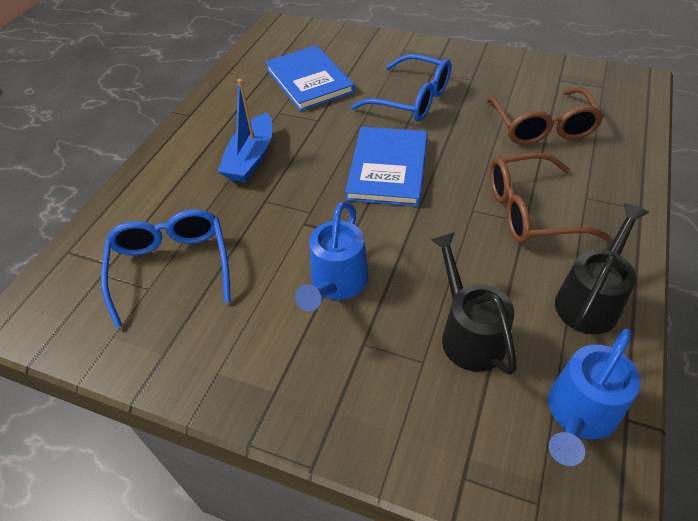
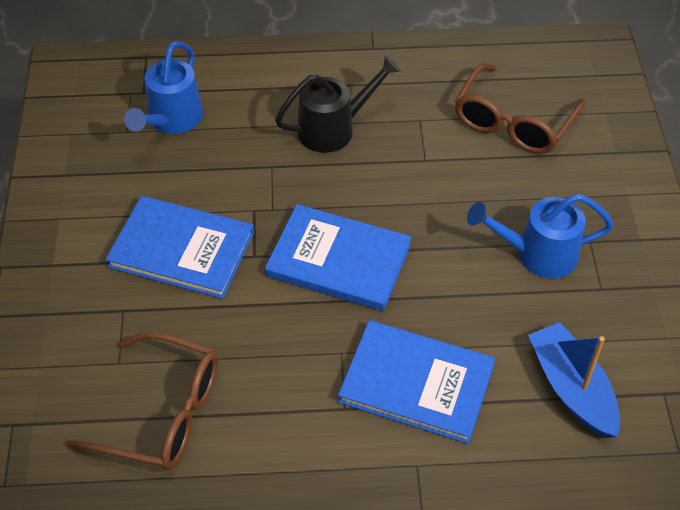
black watering can: [430,232,517,375] [555,203,649,334] = 2 -> [275,55,401,153] = 1
blue book: [265,45,355,111] [345,127,428,206] = 2 -> [105,196,254,299] [265,204,411,311] [338,320,495,444] = 3
blue glasses: [101,209,231,328] [351,54,451,122] = 2 -> none = 0

